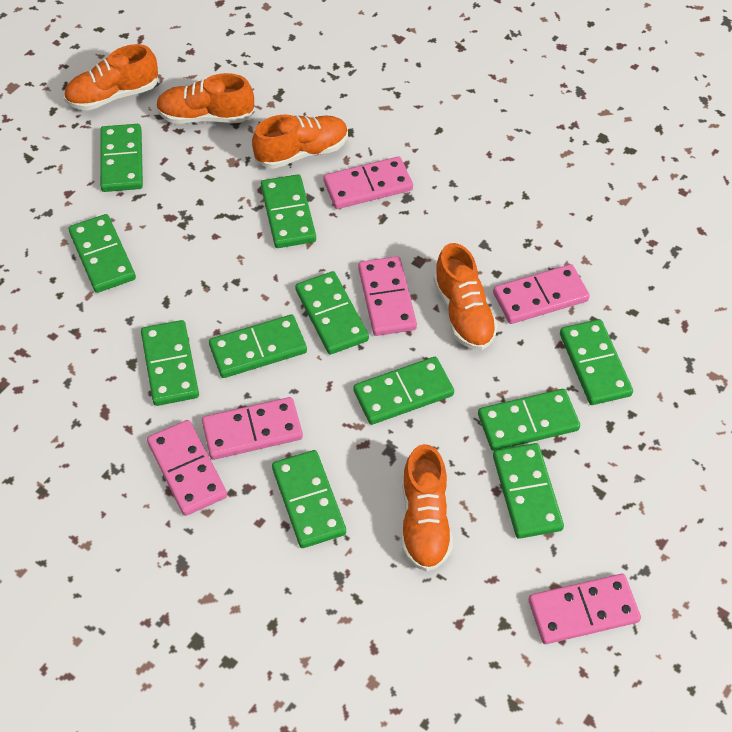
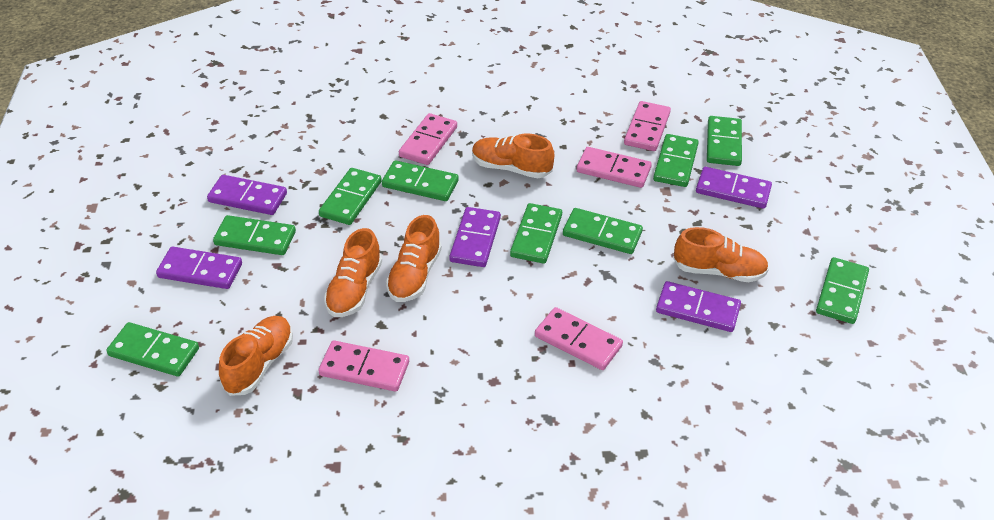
green domino: [68,214,136,293] [100,124,143,192] [141,320,199,406] [209,315,307,378] [261,174,316,248] [272,450,346,548] [295,271,369,354] [353,357,454,425] [478,389,580,451] [493,443,564,539] [560,319,633,405] = 11 -> [106,322,199,377] [213,215,296,255] [319,168,382,225] [382,160,459,201] [510,203,562,264] [563,208,643,254] [653,134,699,187] [707,116,742,166] [816,257,869,324] = 9
pink domino: [147,420,227,516] [202,397,303,460] [324,156,413,209] [358,256,417,336] [493,264,590,324] [528,574,641,644] = 6 -> [318,340,409,391] [399,113,457,165] [535,307,623,370] [577,147,652,188] [624,101,671,151] = 5
purple domino: none = 0 -> [156,247,242,289] [207,175,287,215] [449,207,501,267] [656,281,741,332] [696,167,772,209] = 5

